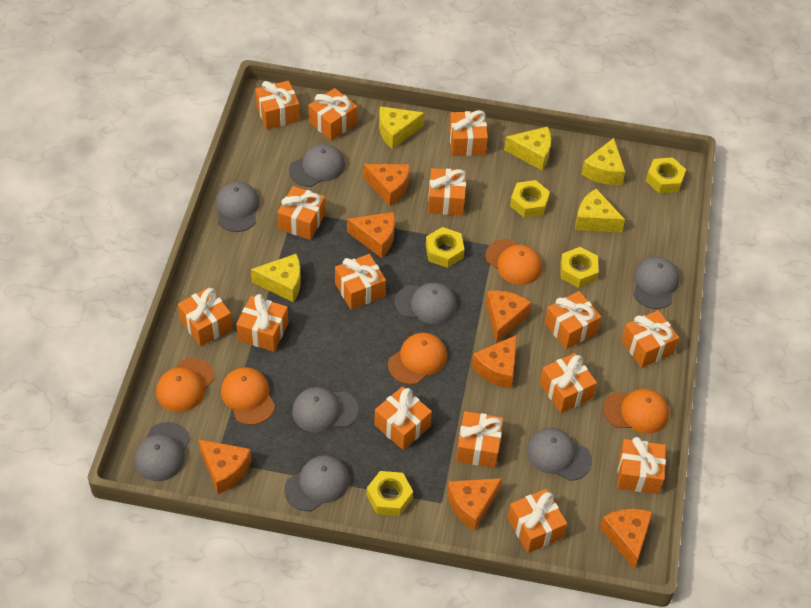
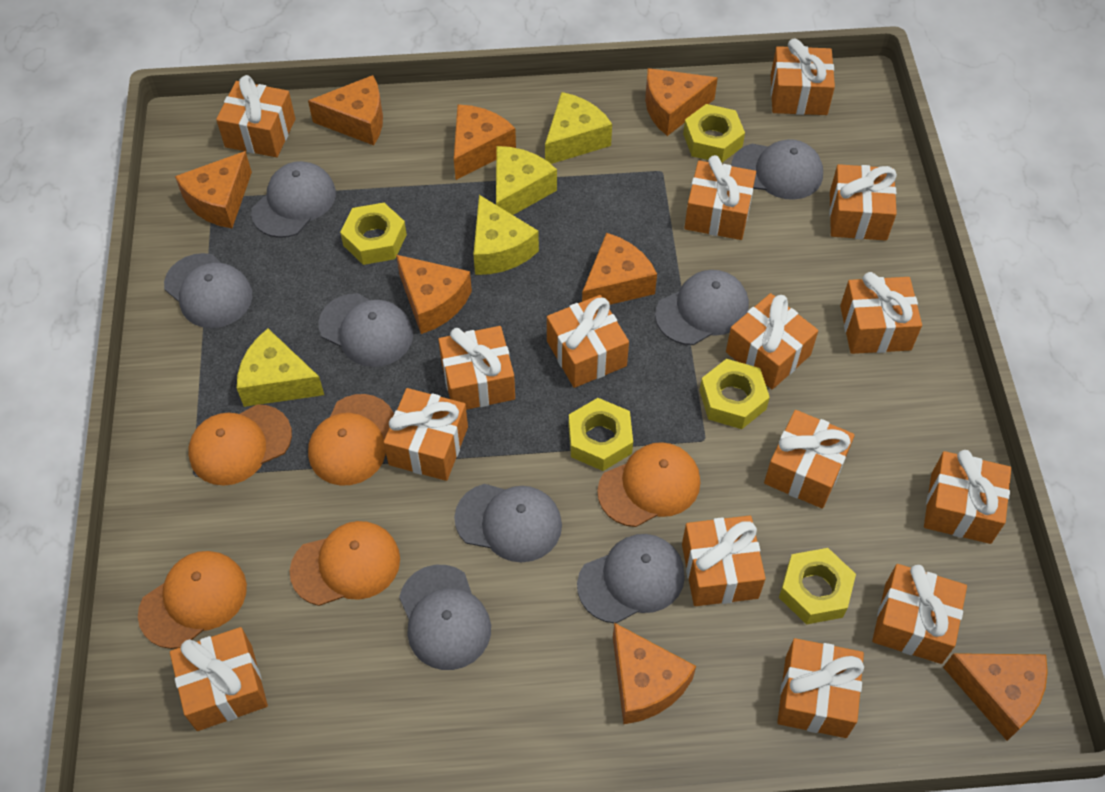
orange cheese: [198,439,252,494] [347,212,395,258] [363,164,410,206] [447,478,502,531] [472,335,517,389] [486,290,531,343] [600,509,653,569] = 7 -> [175,151,252,228] [308,75,383,145] [396,255,472,334] [454,104,516,180] [582,233,657,305] [613,623,696,724] [645,68,718,136] [943,653,1048,741] = 8
yellow cheese: [251,254,301,302] [379,106,424,149] [504,126,551,170] [575,188,625,233] [581,138,625,185] = 5 -> [237,329,324,407] [473,195,539,275] [496,146,557,215] [545,92,612,164] = 4

